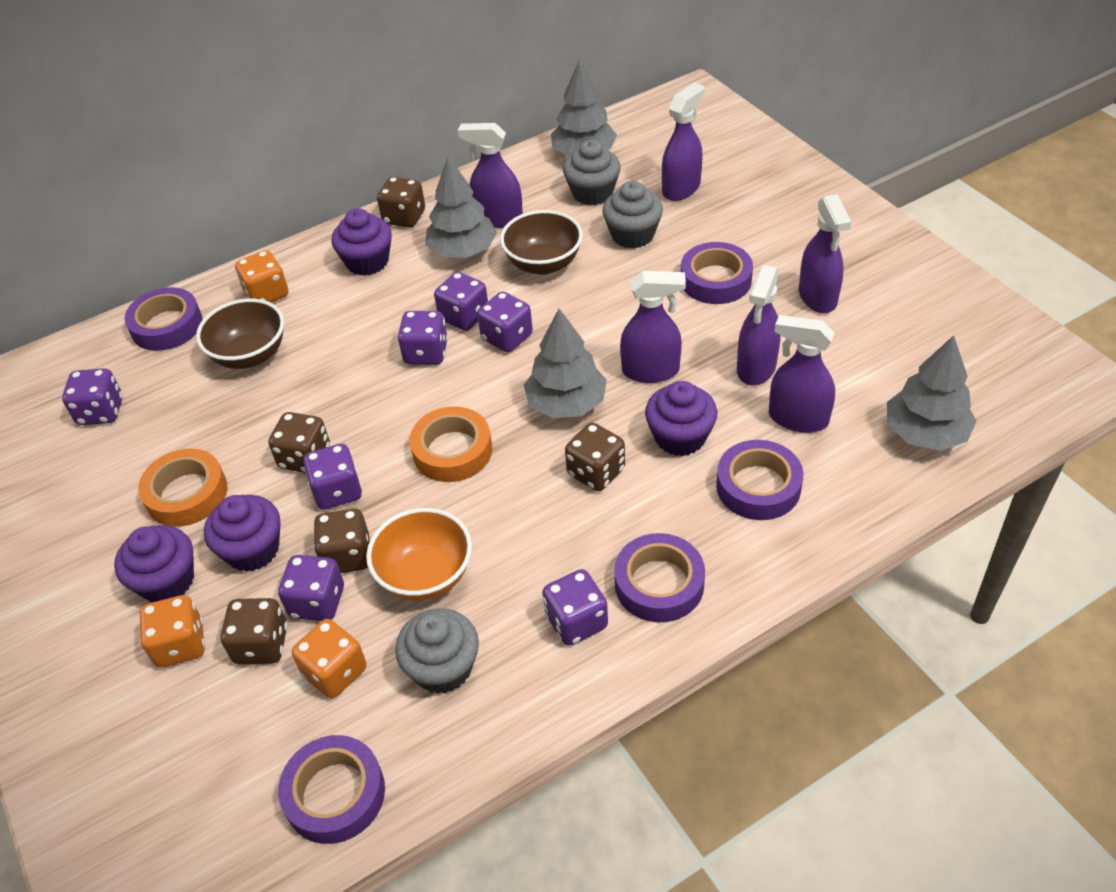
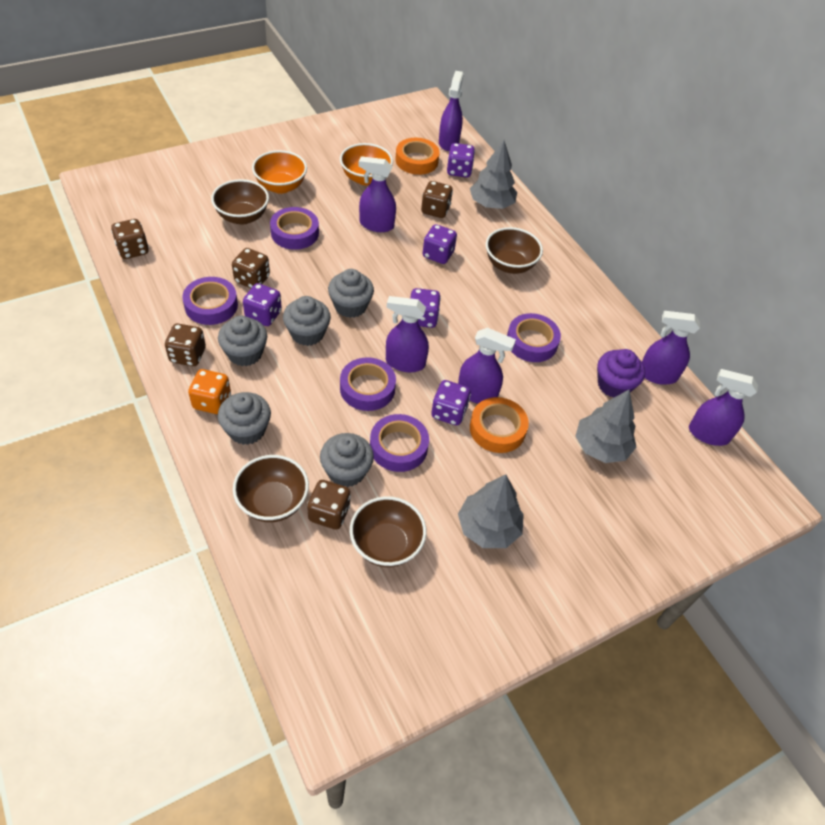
brown bowl: [196,299,284,369] [500,210,583,275] = 2 -> [211,179,269,225] [233,455,309,522] [350,496,427,567] [486,227,543,274] = 4
grey cupcake: [395,608,479,694] [563,140,621,205] [602,181,663,249] = 3 -> [218,316,267,366] [218,392,271,445] [283,296,331,346] [320,433,374,487] [328,269,374,318] = 5
grey tree: [425,157,497,258] [524,308,607,418] [551,60,617,156] [887,335,977,451] = 4 -> [458,474,524,548] [470,140,517,209] [575,390,636,463] = 3
orange bowl: [366,508,472,601] = 1 -> [252,150,307,194] [340,143,393,185] = 2
orange dice: [140,595,205,667] [235,250,288,303] [292,619,367,698] = 3 -> [188,369,231,414] = 1
purple cupcake: [114,525,194,602] [204,495,281,572] [331,208,392,276] [645,381,717,456] = 4 -> [597,349,645,398] = 1
purple dice: [62,368,123,425] [278,555,344,621] [303,443,362,510] [397,311,448,365] [434,272,488,331] [477,292,533,352] [542,569,608,646] = 7 -> [243,283,282,326] [410,288,441,328] [423,224,457,264] [431,380,471,425] [447,143,475,178] = 5

